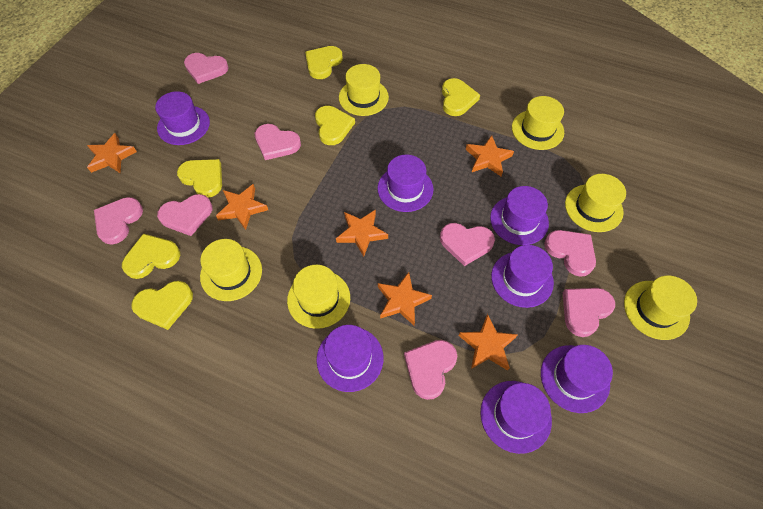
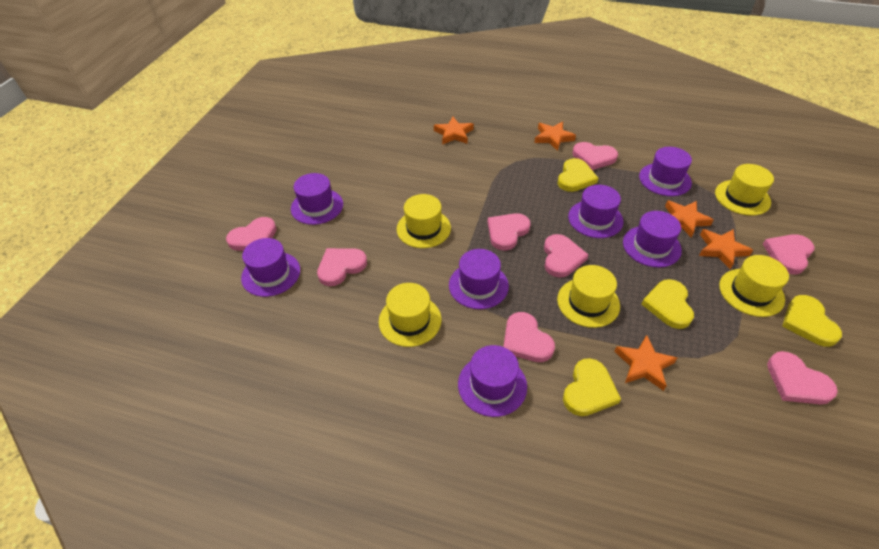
orange star: [87,133,137,174] [216,184,268,230] [336,210,388,257] [378,272,432,325] [459,314,518,371] [466,135,514,176] = 6 -> [434,117,474,145] [534,122,576,151] [614,335,677,391] [665,200,714,237] [699,229,753,269] = 5
yellow hat: [200,239,262,301] [287,265,350,329] [339,64,389,116] [512,96,564,150] [565,174,626,232] [624,276,697,340] = 6 -> [379,283,441,347] [396,194,451,248] [557,265,620,328] [715,164,774,216] [719,255,789,317] = 5
yellow heart: [122,234,180,279] [131,281,193,330] [177,159,222,198] [305,46,343,79] [315,106,355,145] [442,78,480,116] = 6 -> [558,158,598,192] [563,358,621,416] [641,279,694,329] [782,295,842,347] = 4

